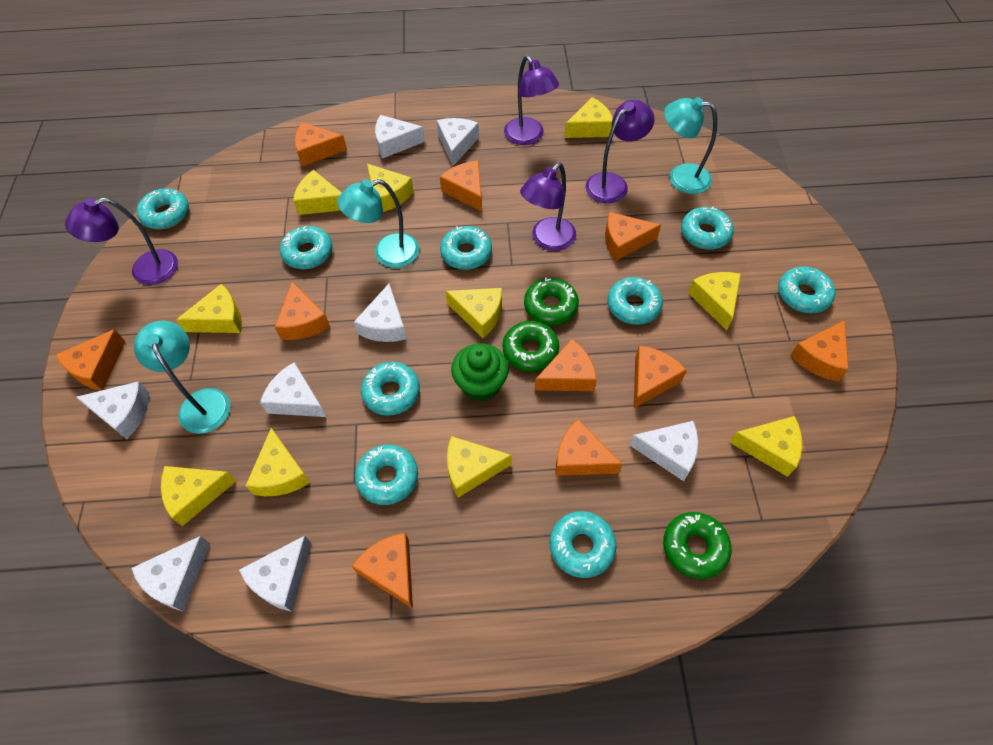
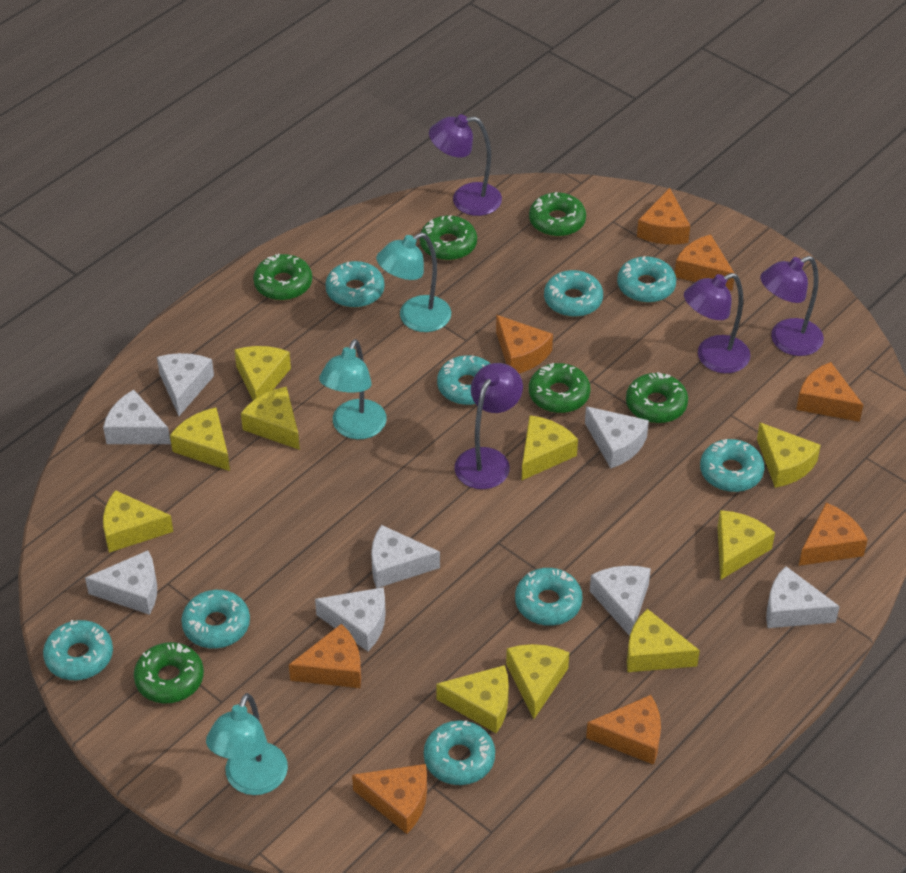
green cupcake: [451,343,509,402] = 1 -> none = 0
green donut: [502,321,559,372] [524,277,579,325] [663,512,732,579] = 3 -> [134,642,204,704] [253,254,312,300] [420,215,477,261] [529,192,586,237] [529,363,590,413] [626,372,688,423] = 6
orange cheese: [56,329,126,391] [275,282,330,340] [295,122,347,167] [352,532,413,609] [440,161,482,211] [535,339,597,391] [556,419,623,476] [605,212,661,261] [634,345,687,408] [790,320,849,382] = 10 -> [289,624,361,688] [352,764,427,834] [496,315,553,373] [586,695,661,765] [637,188,690,244] [675,234,735,291] [796,362,863,422] [799,503,868,566] = 8

